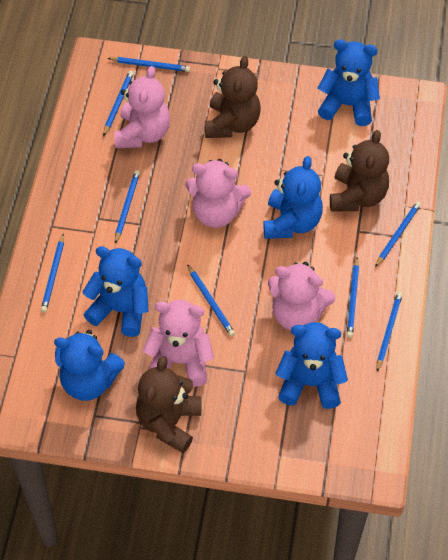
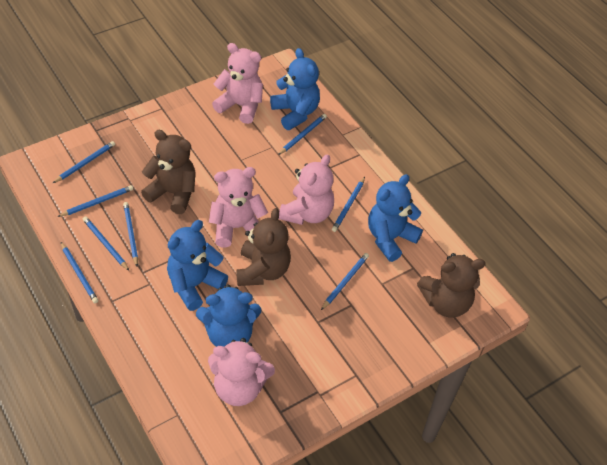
blue teddy bear: [54,330,125,401] [82,246,148,337] [263,156,323,239] [275,322,348,409] [318,39,380,126] = 5 -> [167,220,228,311] [196,284,261,347] [270,48,320,130] [368,174,423,262] = 4

